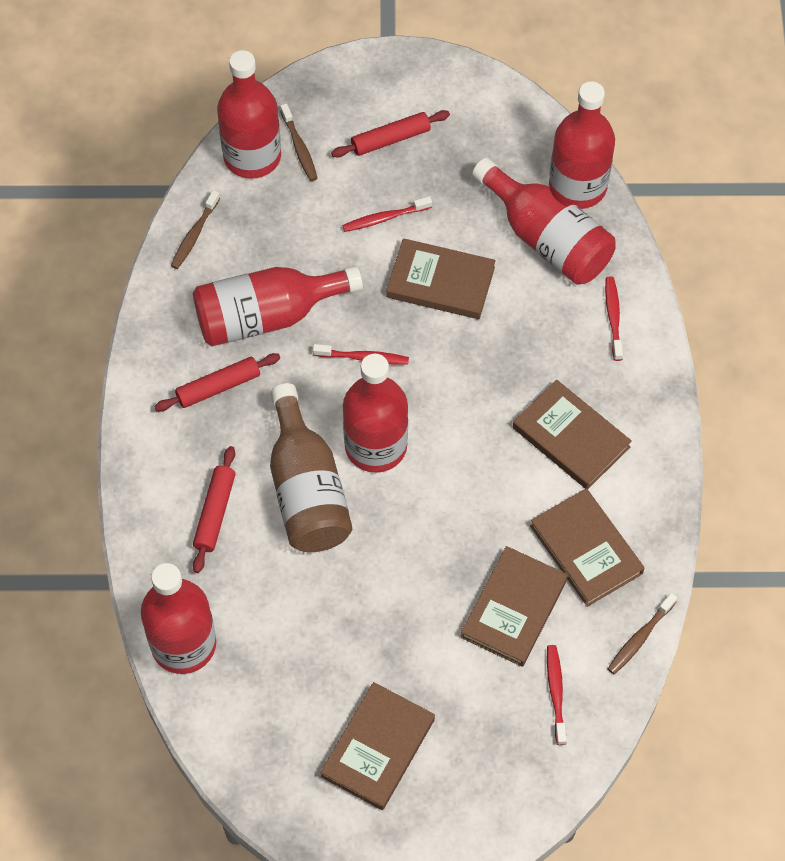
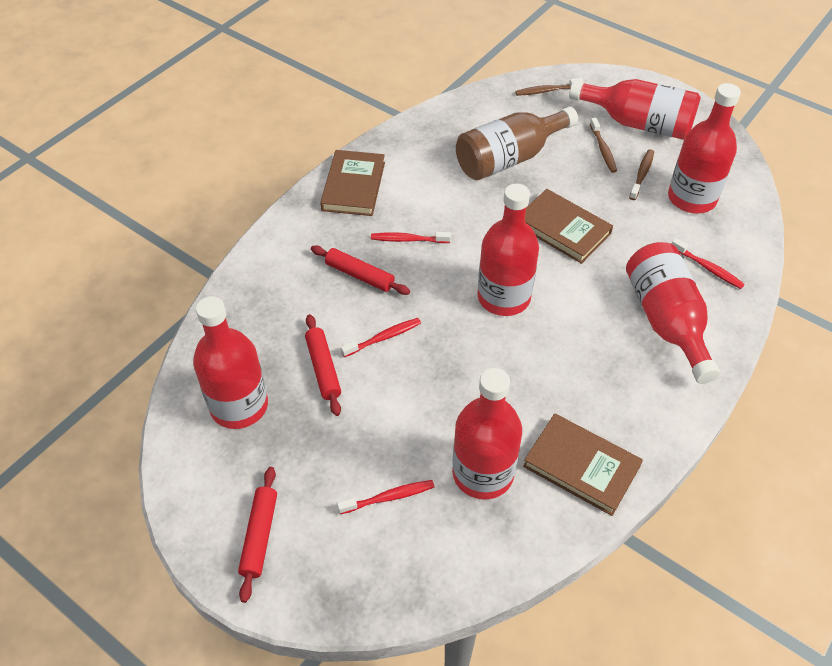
brown book: [320,682,435,810] [386,238,496,319] [461,546,568,667] [513,380,632,489] [530,488,645,607] = 5 -> [320,150,385,216] [523,414,643,516] [525,189,613,264] = 3

